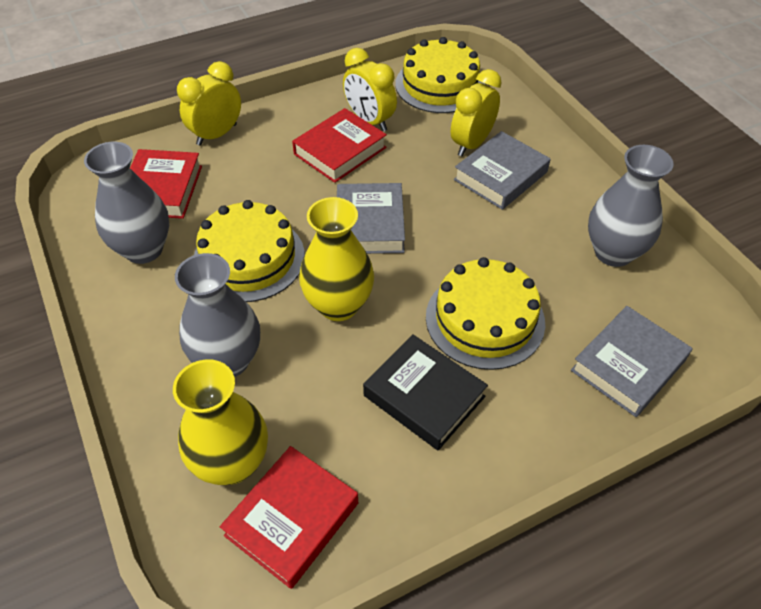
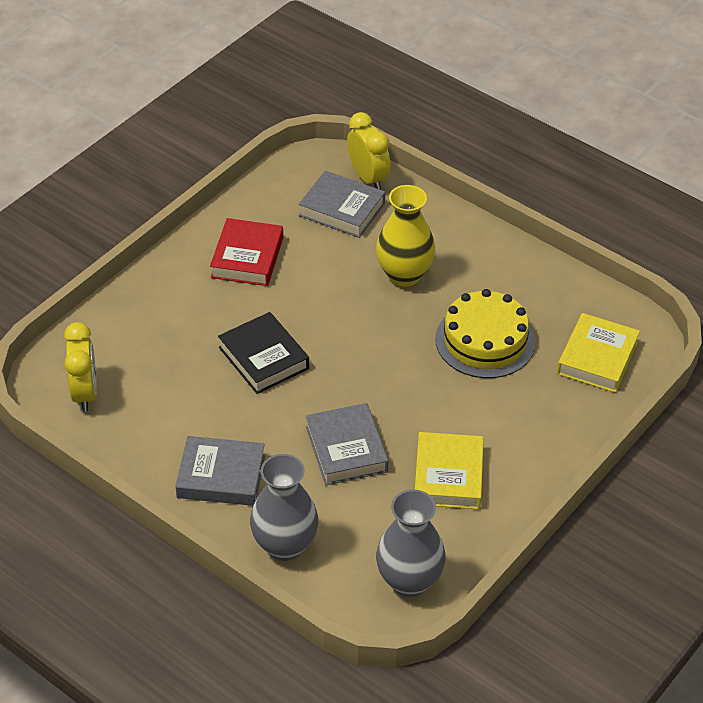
grey vase: [84,142,169,264] [175,253,260,377] [588,145,674,267] = 3 -> [250,454,319,561] [376,489,446,597] = 2
red book: [130,149,202,219] [220,446,358,589] [292,108,387,183] = 3 -> [210,218,283,286] = 1
yellow book: none = 0 -> [415,432,484,509] [557,313,640,393] = 2
yellow cake: [194,200,305,302] [395,37,485,113] [426,257,545,370] = 3 -> [435,289,535,378] = 1
yellow clock: [177,61,241,146] [343,48,397,131] [451,69,502,156] = 3 -> [64,322,97,411] [347,112,391,190] = 2
yellow vase: [173,359,268,485] [299,197,374,321] = 2 -> [376,185,435,287] = 1

